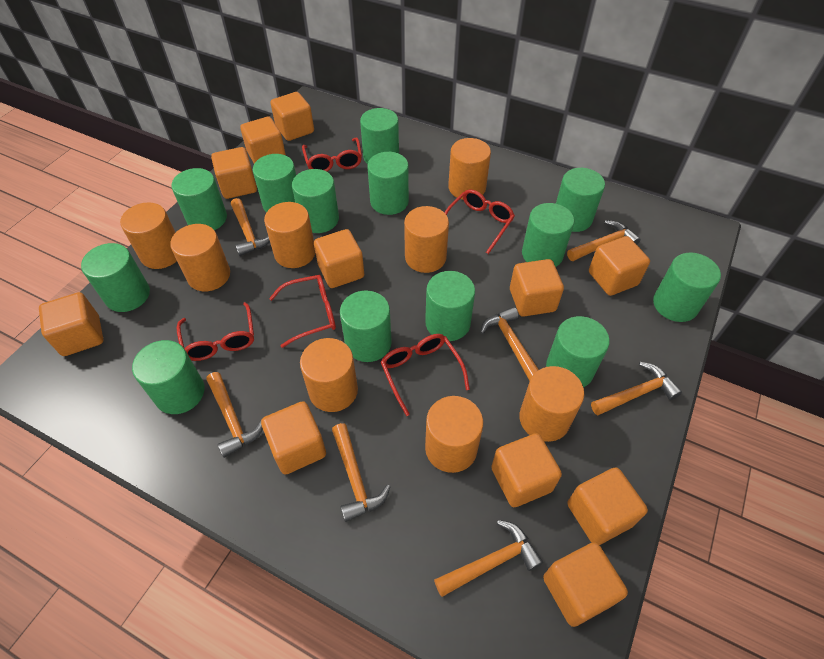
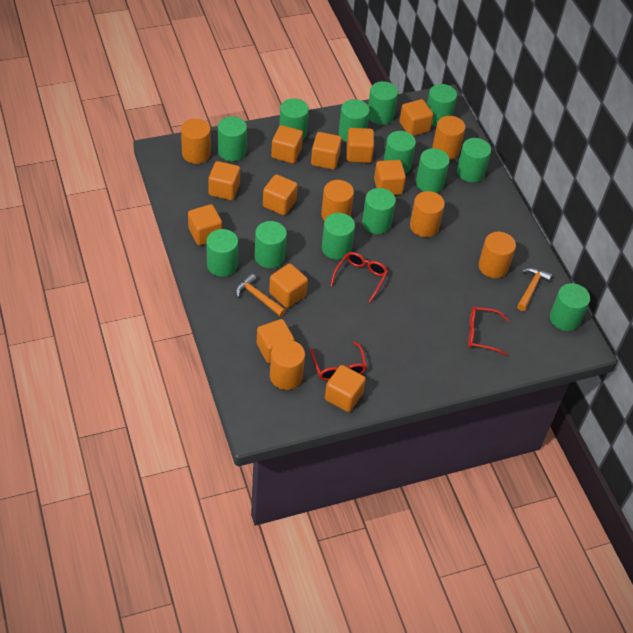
orange cylinder: [120,202,177,269] [170,224,230,291] [264,202,315,268] [300,338,358,412] [404,206,449,273] [425,396,483,473] [448,138,491,200] [519,366,584,442] = 8 -> [181,119,211,164] [270,340,305,390] [321,180,354,221] [410,191,445,237] [432,116,465,160] [478,232,516,278] = 6
orange hammer: [206,372,263,458] [231,198,270,256] [332,423,390,522] [434,520,543,597] [480,307,539,381] [567,220,641,261] [591,362,682,415] = 7 -> [235,273,286,317] [517,267,552,311] = 2
red glasses: [176,302,254,361] [269,275,336,348] [302,137,362,172] [381,334,470,416] [445,189,515,254] = 5 -> [310,342,367,380] [330,252,388,303] [468,307,509,356] = 3

